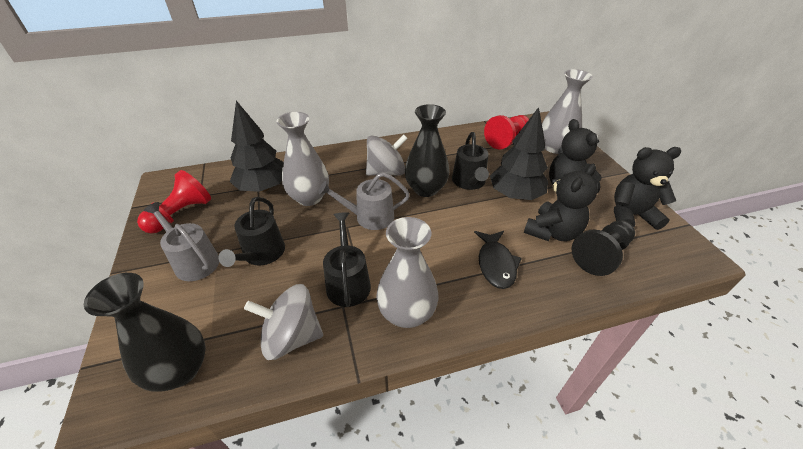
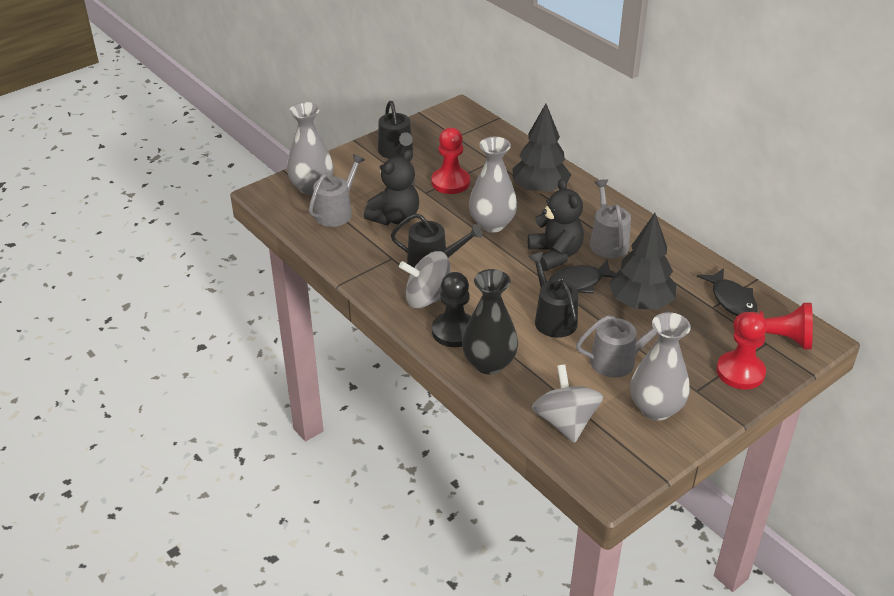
black fish: [474,231,522,289] = 1 -> [548,260,616,294] [697,268,758,316] = 2
black teddy bear: [524,164,598,241] [549,119,602,193] [614,147,681,230] = 3 -> [364,150,419,225] [528,179,584,271] = 2
black vase: [84,273,206,392] [405,104,449,197] = 2 -> [462,269,518,375] = 1
grey watering can: [144,202,219,281] [318,172,410,230] = 2 -> [309,154,365,227] [576,310,669,378] [590,179,631,258] = 3
red pawn: [137,170,211,234] [484,115,529,149] = 2 -> [431,128,470,194] [716,312,767,389] [733,303,813,349] = 3

